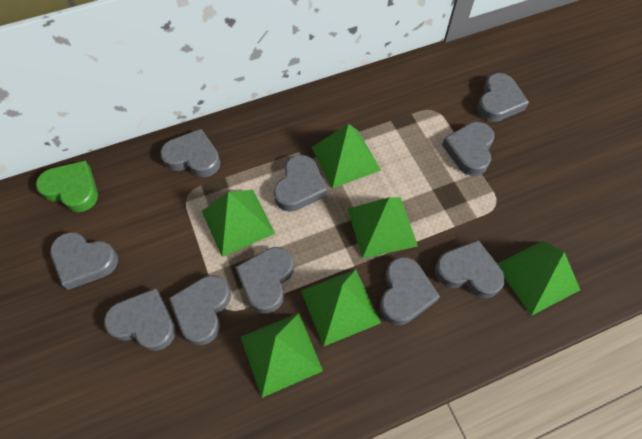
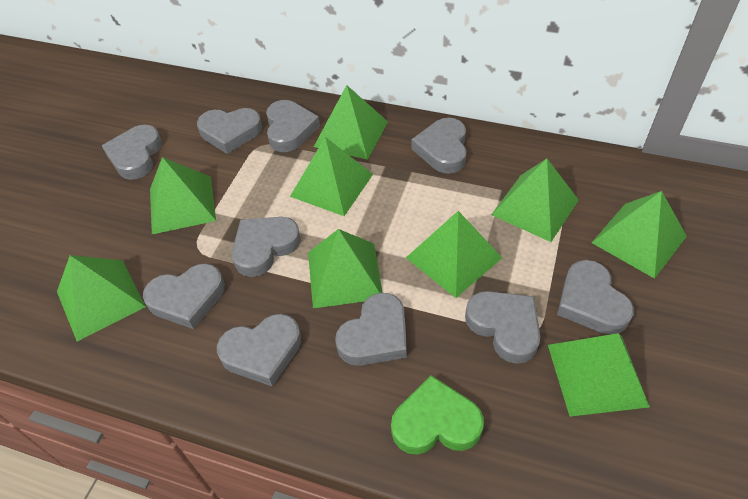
green pyramid: [202,190,275,257] [241,313,323,398] [301,269,381,347] [311,124,381,188] [348,197,418,259] [497,241,580,316] = 6 -> [57,255,146,341] [150,157,216,234] [290,137,373,216] [308,229,383,308] [314,85,388,160] [406,211,502,298] [491,159,579,242] [548,333,650,417] [592,191,687,279] = 9

